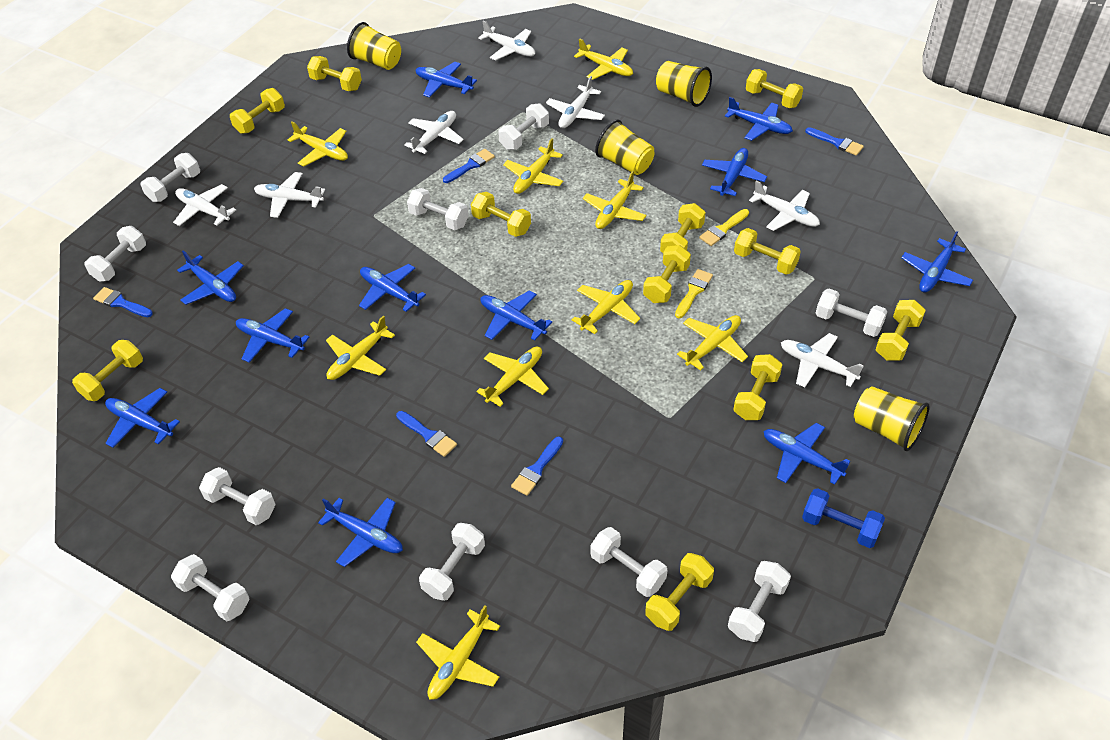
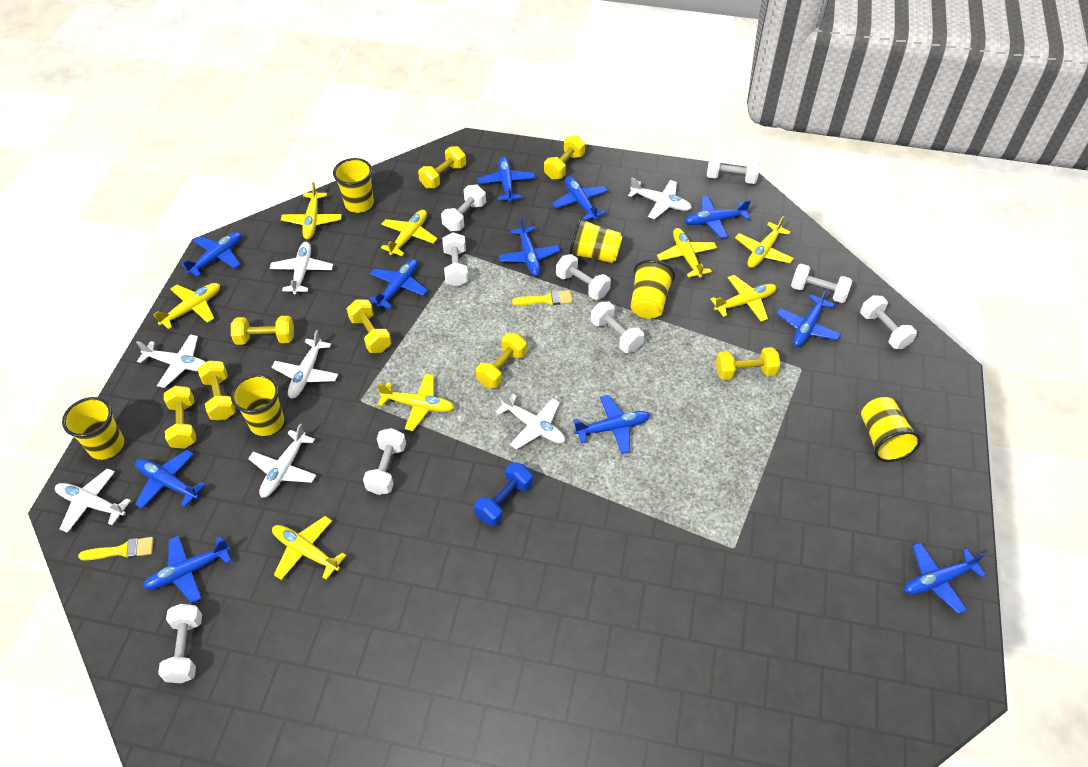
blue brush: [93,287,153,317] [396,411,457,457] [443,149,495,183] [511,436,563,496] [805,127,864,156] = 5 -> none = 0
white dumbbell: [85,226,146,282] [141,153,200,202] [171,554,250,621] [199,467,276,525] [407,188,469,230] [419,523,485,601] [498,103,549,150] [590,527,667,597] [728,561,791,642] [816,288,887,337] = 10 -> [158,604,202,683] [363,428,406,495] [441,185,486,231] [442,232,468,287] [556,254,611,300] [591,301,644,353] [707,155,760,184] [791,264,852,303] [860,295,917,349] = 9
yellow cup: [347,22,401,70] [595,119,655,175] [656,61,712,107] [854,386,930,451] = 4 -> [62,397,124,460] [231,374,284,436] [333,158,374,213] [569,217,623,263] [631,260,675,319] [861,397,921,462] = 6
yellow dumbbell: [72,340,143,401] [230,88,285,134] [307,56,362,91] [471,192,531,237] [643,245,691,303] [645,553,714,631] [660,203,705,253] [733,354,783,420] [734,228,801,275] [746,69,803,108] [876,300,926,361] = 11 -> [164,386,196,449] [198,360,236,420] [231,316,294,345] [347,300,391,353] [418,146,466,188] [476,333,527,388] [544,135,585,179] [716,347,780,380] = 8
yellow plane: [288,121,348,166] [326,316,395,380] [416,605,500,700] [476,347,549,407] [503,138,564,194] [572,280,640,334] [574,38,633,80] [583,171,646,229] [677,315,748,371] = 9 -> [154,283,220,329] [272,516,346,580] [281,182,342,240] [378,374,455,431] [381,210,437,256] [657,228,717,278] [711,275,776,322] [735,216,794,268] = 8

